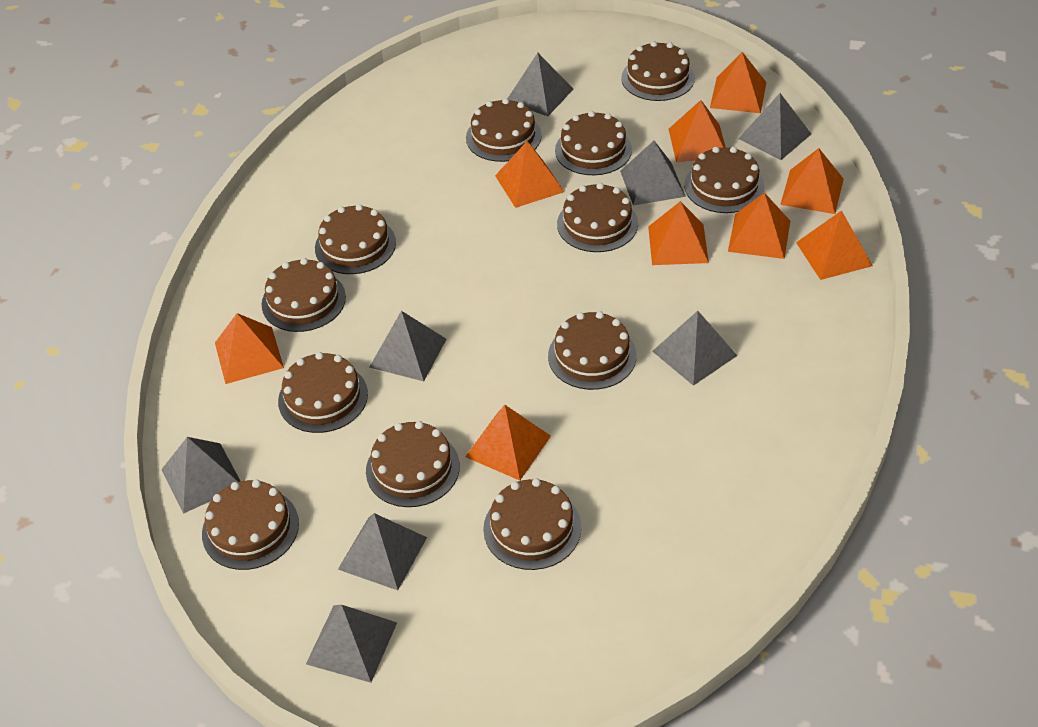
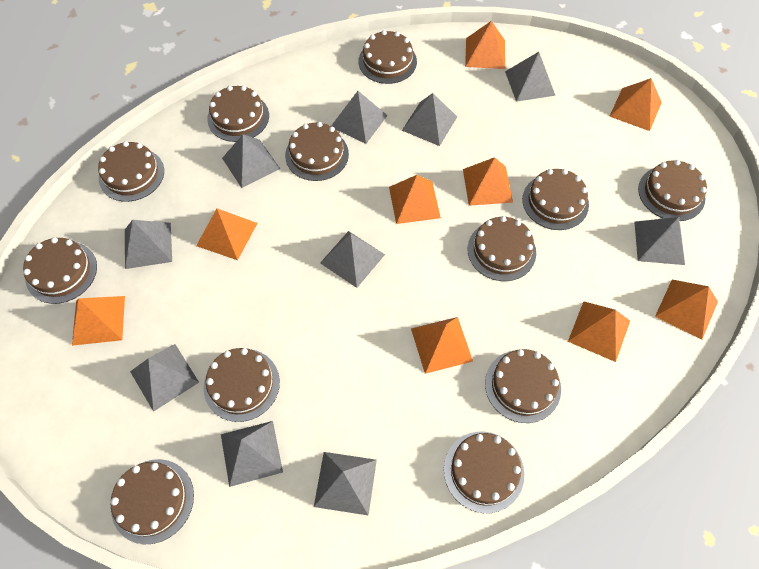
grey pyramid: [161,437,241,514] [306,605,397,683] [338,513,427,590] [369,311,446,381] [507,53,573,116] [620,141,686,205] [652,311,737,386] [738,93,811,160] = 8 -> [125,220,172,269] [130,344,199,412] [221,421,283,487] [222,134,280,188] [314,452,377,515] [320,231,385,288] [331,91,388,144] [402,93,457,146] [505,52,556,102] [635,217,685,265] = 10

